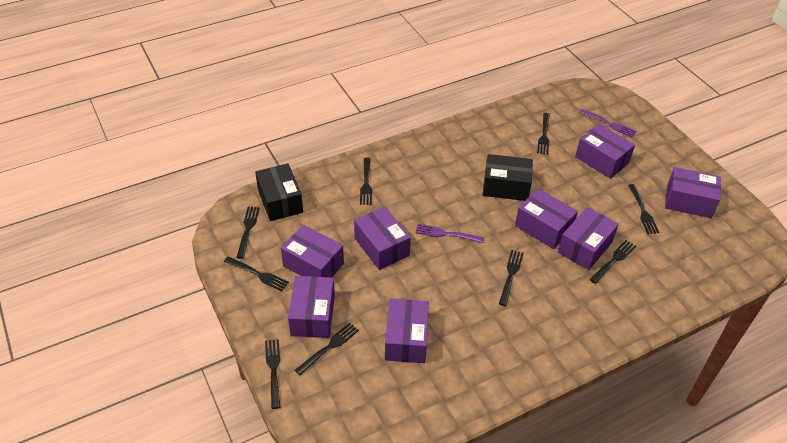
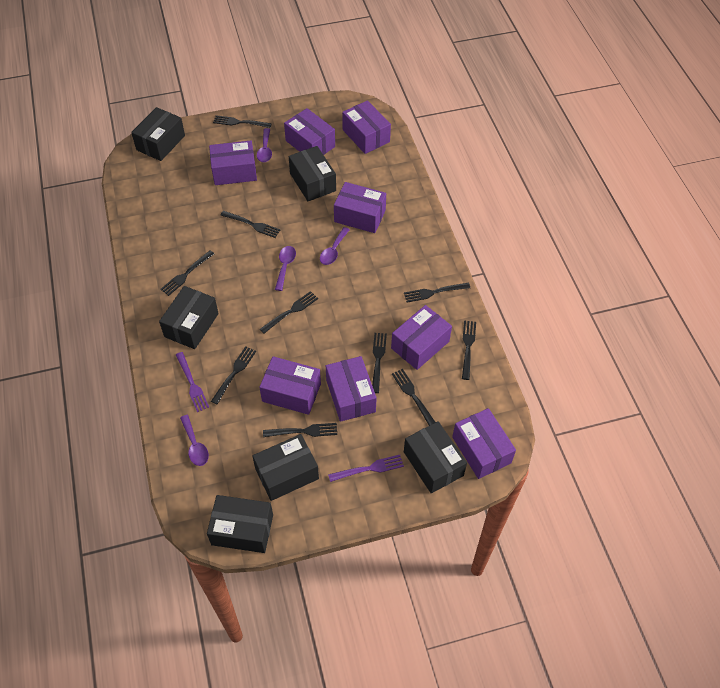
black box: [255,163,303,221] [483,154,533,201] = 2 -> [131,107,185,161] [159,286,219,349] [207,495,273,553] [252,434,319,501] [289,146,336,201] [404,421,467,493] = 6
black fork: [224,256,289,291] [236,207,260,259] [265,339,280,409] [295,322,359,375] [360,158,372,205] [499,250,523,306] [537,113,550,155] [589,240,636,284] [628,184,659,234] = 9 -> [160,251,214,296] [211,346,256,404] [213,115,272,128] [221,211,280,238] [260,291,318,334] [263,423,337,437] [372,333,387,393] [392,369,436,426] [404,283,470,302] [462,320,476,380] = 10
purple spoon: none = 0 -> [180,415,209,466] [257,128,272,162] [275,246,296,291] [320,227,350,265] = 4

